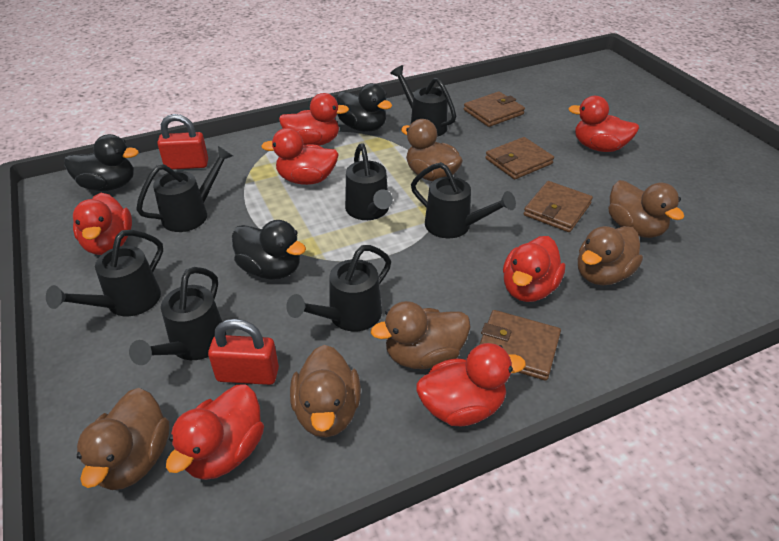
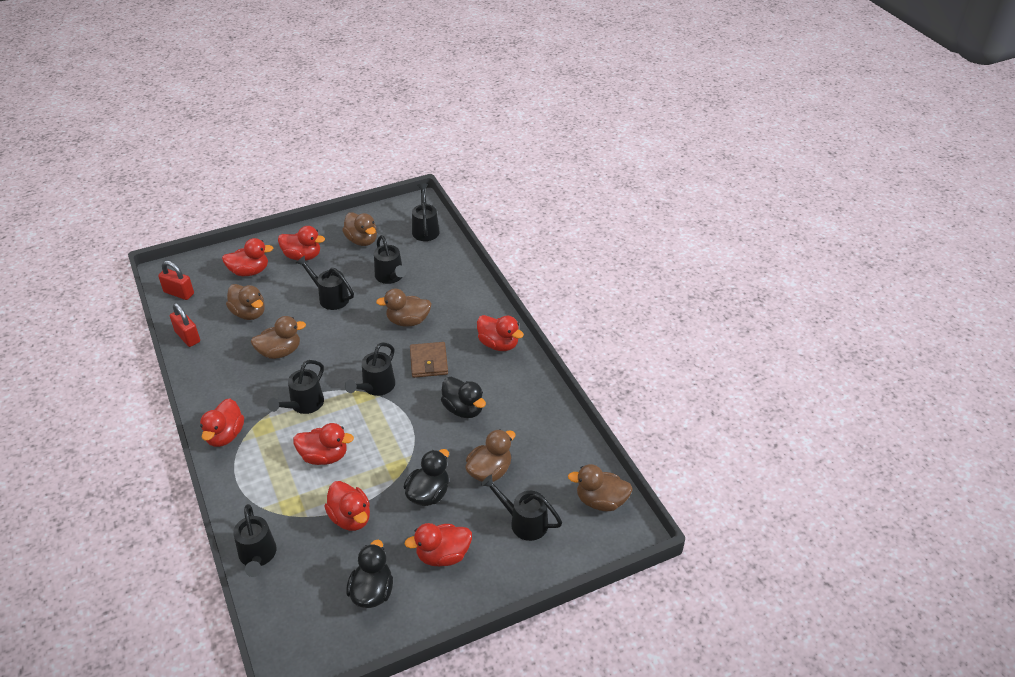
brown wallet: [464,92,525,127] [479,310,561,381] [485,137,554,179] [524,181,593,232] = 4 -> [410,342,448,378] = 1

